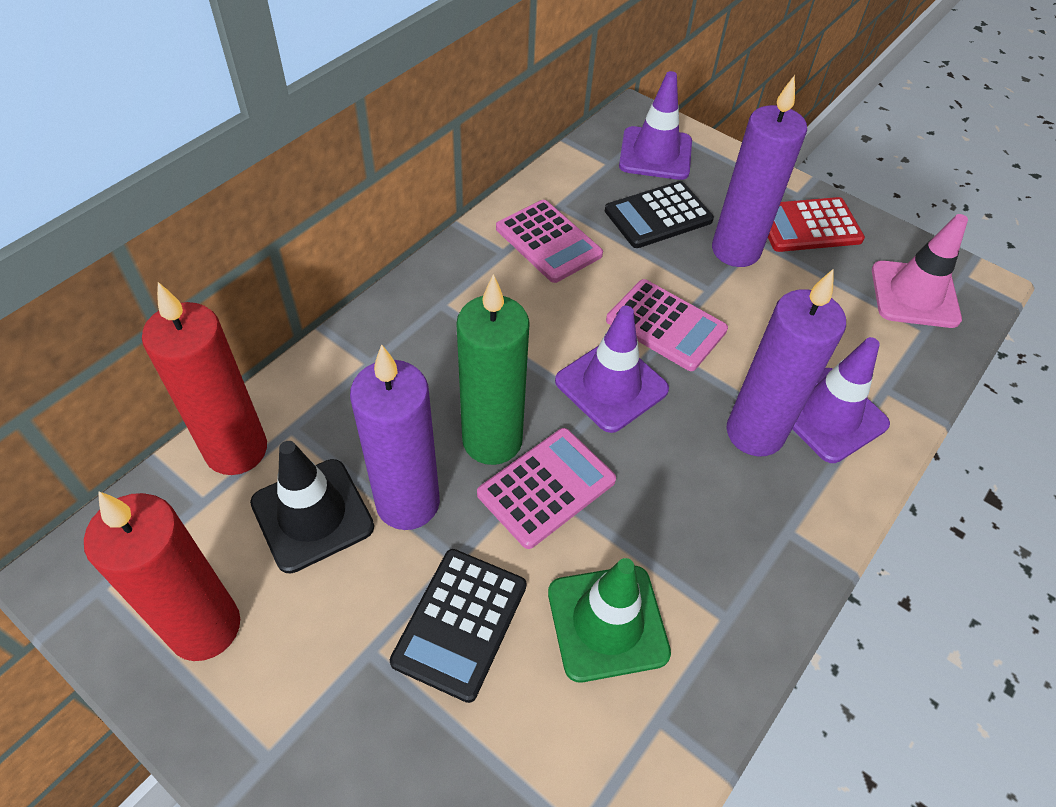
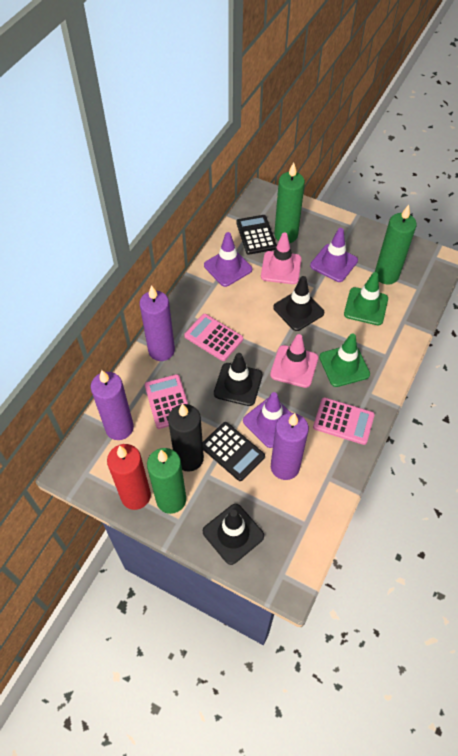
black candle: none = 0 -> [168,404,204,471] = 1
black traffic cone: [250,441,374,573] = 1 -> [203,504,264,565] [214,353,263,406] [273,276,324,331] = 3
green candle: [456,274,530,465] = 1 -> [147,448,186,514] [274,162,305,243] [375,205,417,285] = 3
green traffic cone: [548,558,671,682] = 1 -> [319,334,370,387] [344,272,388,325] = 2
pink traffic cone: [872,214,968,328] = 1 -> [261,232,302,284] [270,334,318,388] = 2
red calculator: [768,197,865,252] = 1 -> none = 0
red candle: [84,491,240,661] [142,282,267,475] = 2 -> [107,444,151,510] = 1

